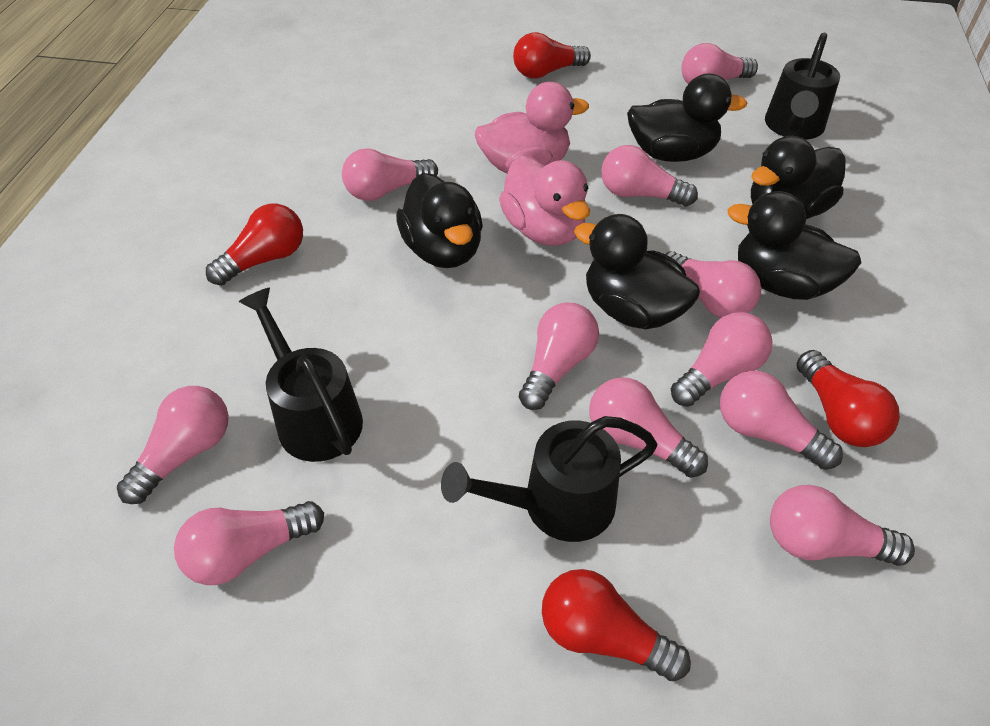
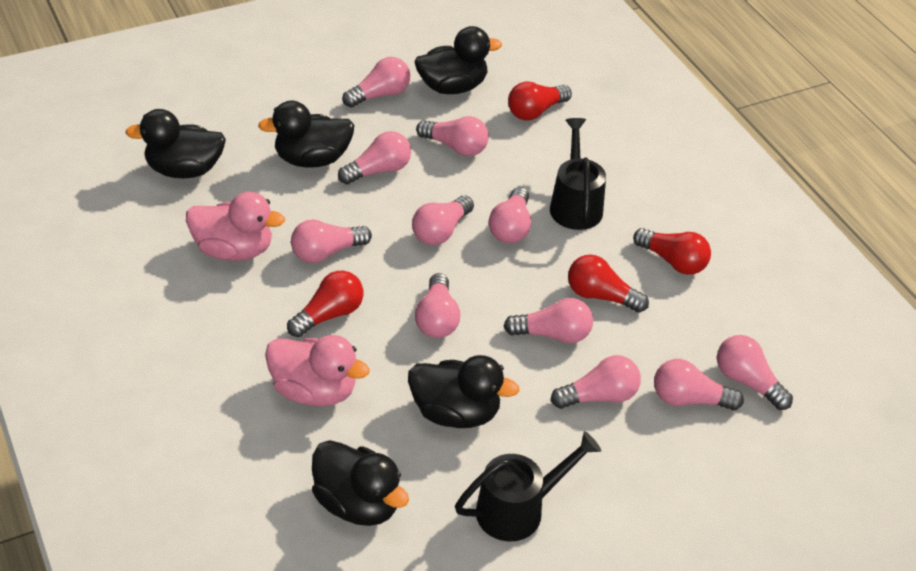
black watering can: [239,288,363,462] [441,416,657,542] [765,33,840,140] = 3 -> [455,431,601,542] [550,118,606,230] = 2

